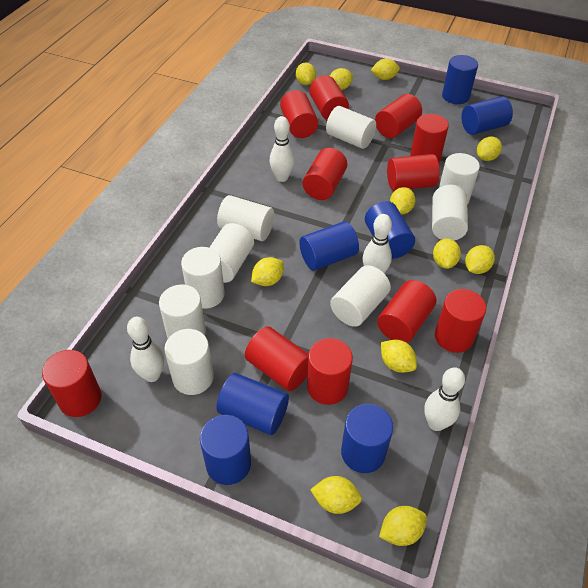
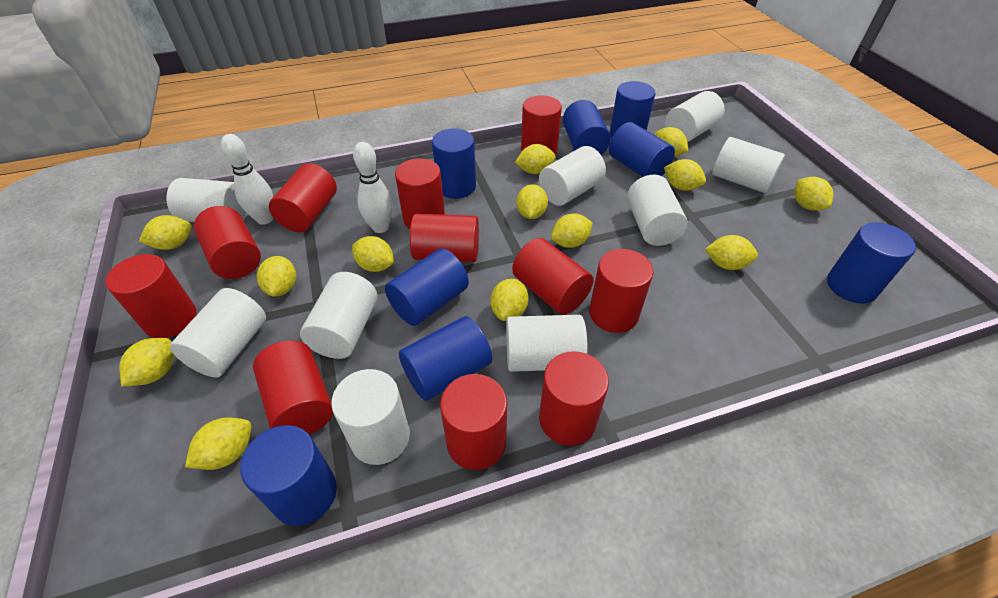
blue cylinder: [200,415,251,485] [217,373,289,435] [299,221,359,271] [341,404,393,473] [365,201,415,259] [442,55,478,104] [461,96,513,135] = 7 -> [240,425,337,526] [385,248,469,326] [399,316,492,401] [432,129,476,199] [563,100,611,155] [609,122,675,177] [610,81,655,139] [827,222,916,304] = 8
white bowling pin: [127,317,164,382] [270,116,295,182] [363,214,392,273] [424,367,465,431] = 4 -> [221,134,273,225] [353,142,393,233] = 2
yellow lemon: [251,257,284,286] [296,63,316,85] [310,476,362,514] [330,68,353,90] [371,58,400,80] [379,506,427,546] [381,340,417,373] [390,187,416,215] [433,238,461,269] [465,245,495,274] [477,137,502,161] = 11 -> [119,338,174,386] [139,215,192,250] [185,417,251,470] [257,256,296,297] [352,236,394,272] [490,279,529,321] [515,144,556,174] [516,184,548,219] [551,213,593,248] [654,127,688,157] [664,159,706,191] [705,235,758,270] [794,177,833,211] = 13

